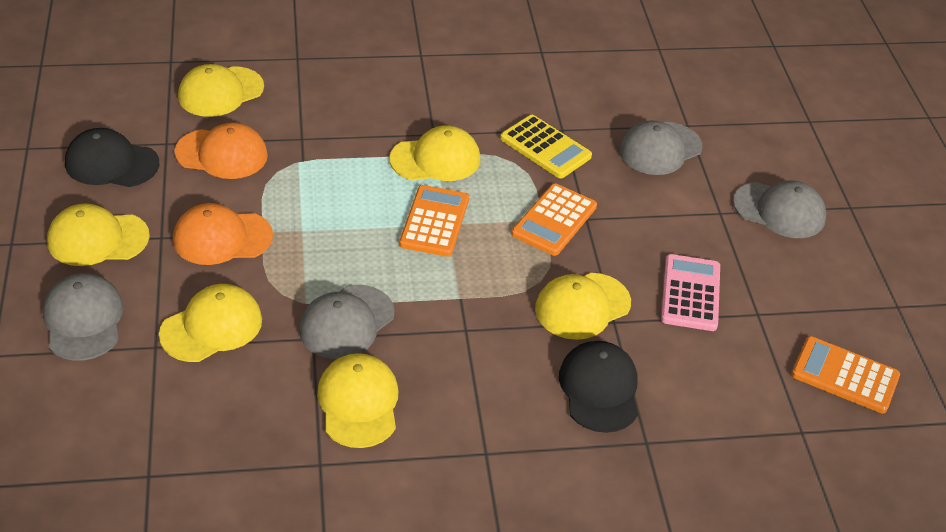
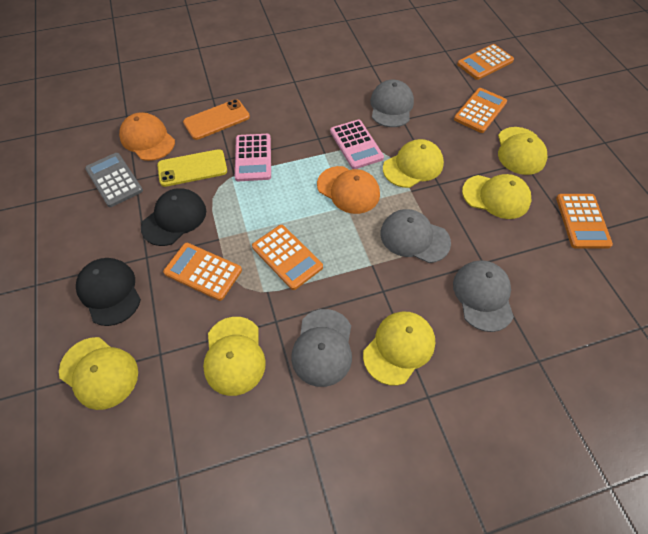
grey calculator: none = 0 -> [85,153,143,207] = 1
orange calculator: [399,185,469,257] [511,183,597,256] [791,336,900,413] = 3 -> [163,243,242,301] [252,225,323,290] [454,88,507,133] [457,44,514,80] [556,194,613,249] = 5
orange phone: none = 0 -> [183,99,250,140] = 1
pink calculator: [661,254,720,331] = 1 -> [235,134,271,181] [330,119,384,169] = 2
yellow calculator: [500,115,592,178] = 1 -> none = 0
yellow phone: none = 0 -> [157,149,227,187] = 1

